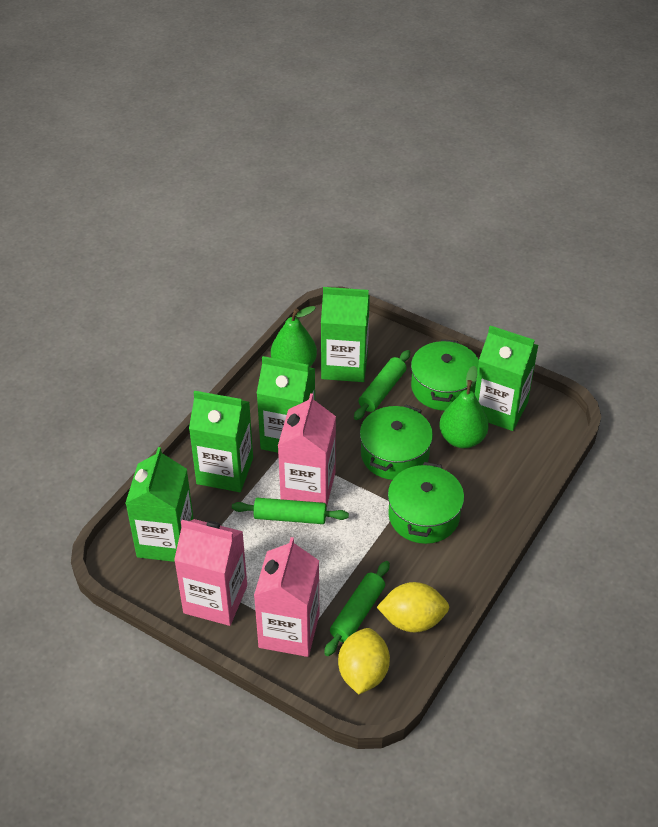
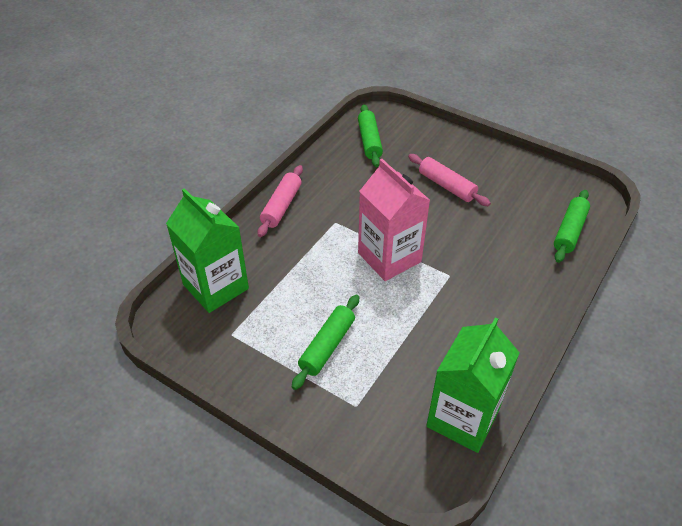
green carton: [126,447,194,562] [189,391,253,492] [257,356,315,453] [321,287,370,382] [475,326,538,431] = 5 -> [166,188,249,313] [426,317,520,453] = 2
green pear: [271,306,317,367] [439,366,489,448] = 2 -> none = 0
green pot: [360,405,433,480] [388,462,464,544] [411,339,479,411] = 3 -> none = 0
pink carton: [174,519,247,626] [254,537,319,657] [278,393,336,508] = 3 -> [358,159,430,281] = 1
pink rolling pin: none = 0 -> [257,165,303,237] [408,154,491,206] = 2
yellow lemon: [338,628,390,694] [377,582,449,632] = 2 -> none = 0

